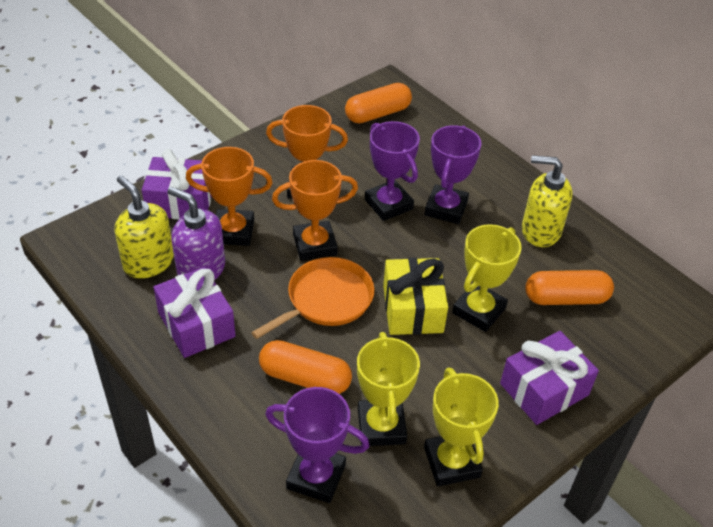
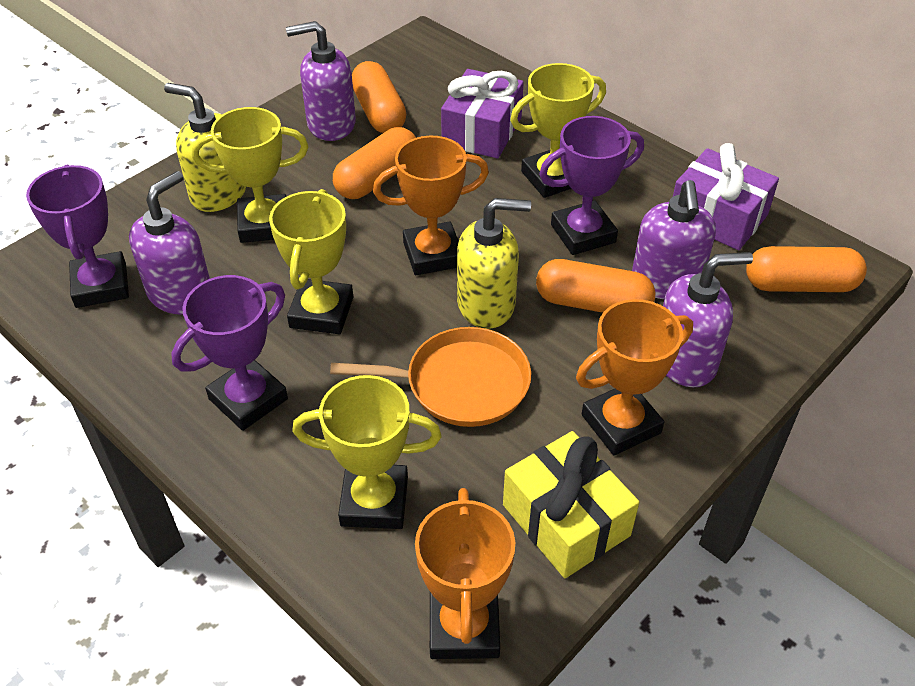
orange capsule: [259,340,352,394] [345,83,412,123] [525,270,614,305] = 3 -> [333,127,416,199] [352,61,406,133] [536,259,655,313] [746,246,867,292] = 4
purple gift: [142,149,211,219] [153,267,236,358] [500,331,599,425] = 3 -> [441,69,524,158] [673,143,779,250] = 2
purple soap dispenser: [168,187,225,280] = 1 -> [129,171,210,315] [286,21,356,141] [632,180,716,299] [663,252,753,387] = 4
yellow trophy: [357,332,420,446] [424,368,499,486] [452,224,522,332] = 3 -> [192,107,308,243] [269,189,353,334] [292,375,442,529] [510,63,606,198] = 4

